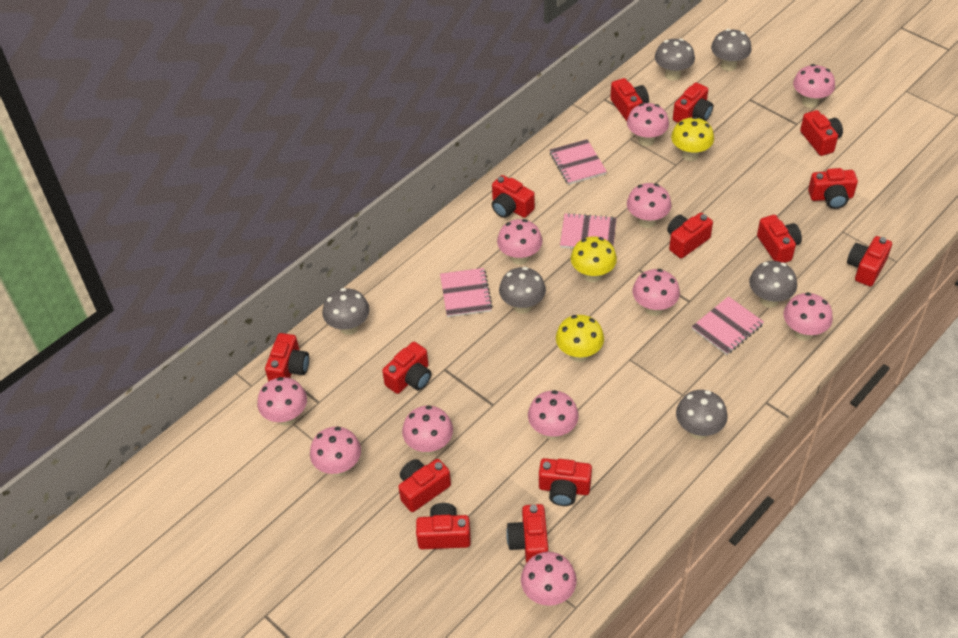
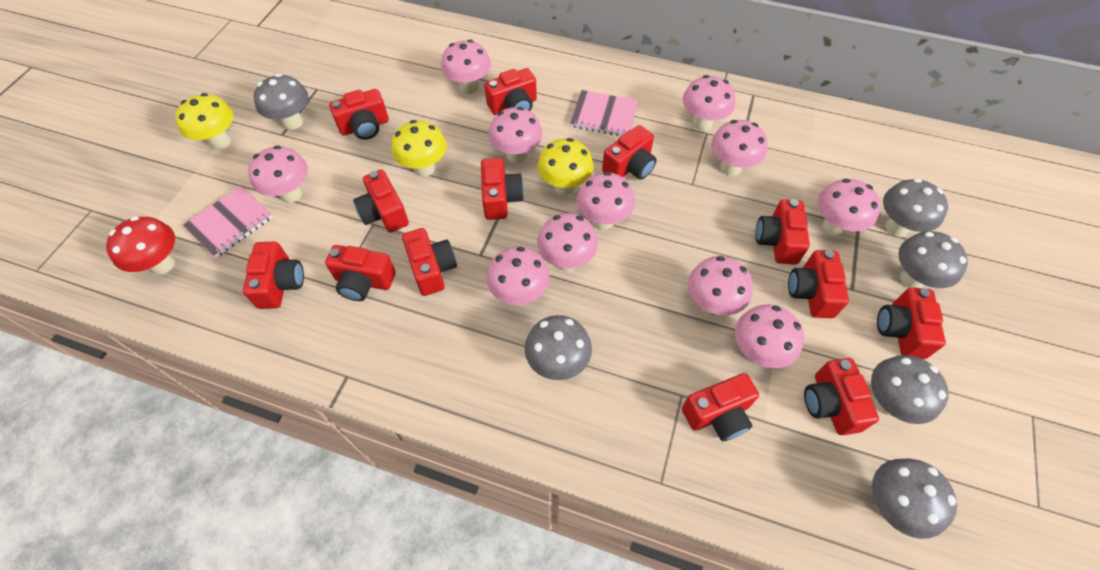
pink notebook: [440,268,493,317] [550,139,607,185] [560,213,616,249] [692,296,764,355] = 4 -> [183,186,273,258] [570,90,638,136] = 2
red camera: [265,333,309,382] [382,342,431,394] [398,459,451,512] [416,503,471,549] [492,175,535,218] [506,504,548,563] [539,458,592,506] [610,78,649,121] [667,213,713,258] [673,83,713,123] [757,215,802,263] [800,110,843,156] [808,168,858,209] [847,236,892,287] = 14 -> [243,241,304,309] [325,245,396,301] [329,89,389,139] [353,170,409,233] [402,228,457,296] [481,158,524,220] [484,68,537,115] [602,125,657,180] [682,373,759,441] [755,199,810,265] [788,250,849,318] [804,358,879,435] [877,287,946,359] = 13
red mushroom: none = 0 -> [106,216,175,275] = 1

